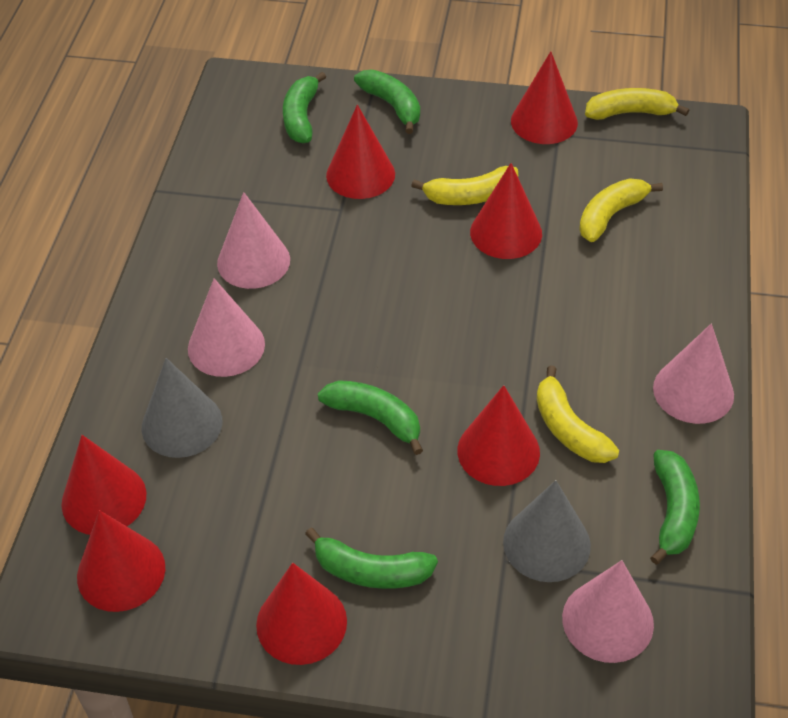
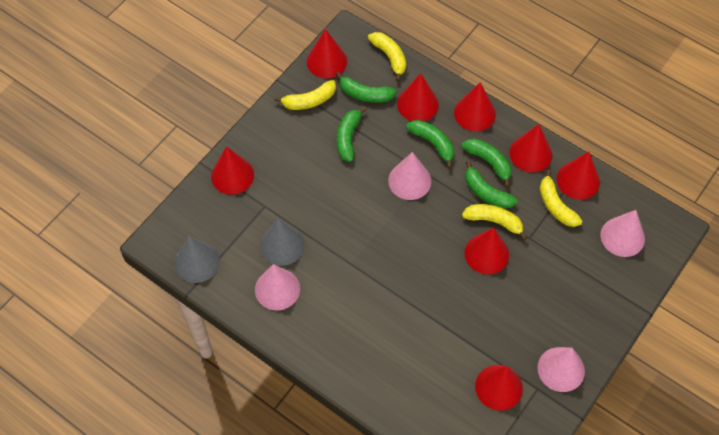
red cone: [61,435,146,535] [77,510,165,612] [256,563,347,665] [326,105,395,199] [457,385,540,486] [470,163,542,259] [511,51,578,144] = 7 -> [211,146,254,195] [307,29,347,78] [397,73,439,121] [454,82,496,131] [464,227,509,274] [475,365,523,410] [509,124,552,172] [557,152,600,199] = 8

